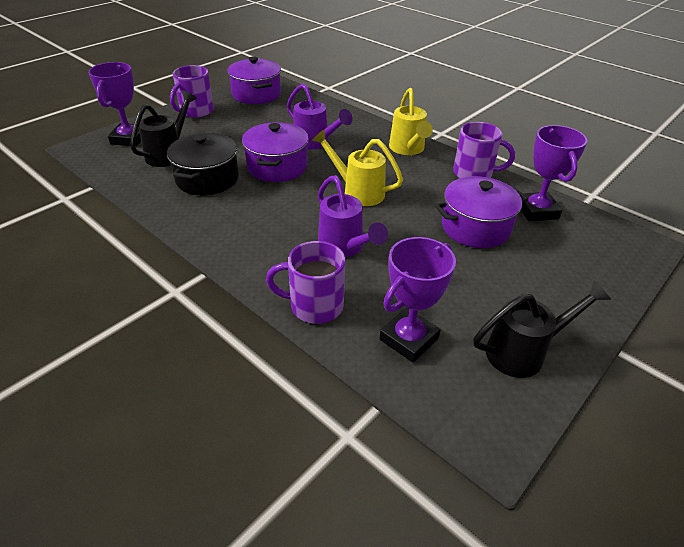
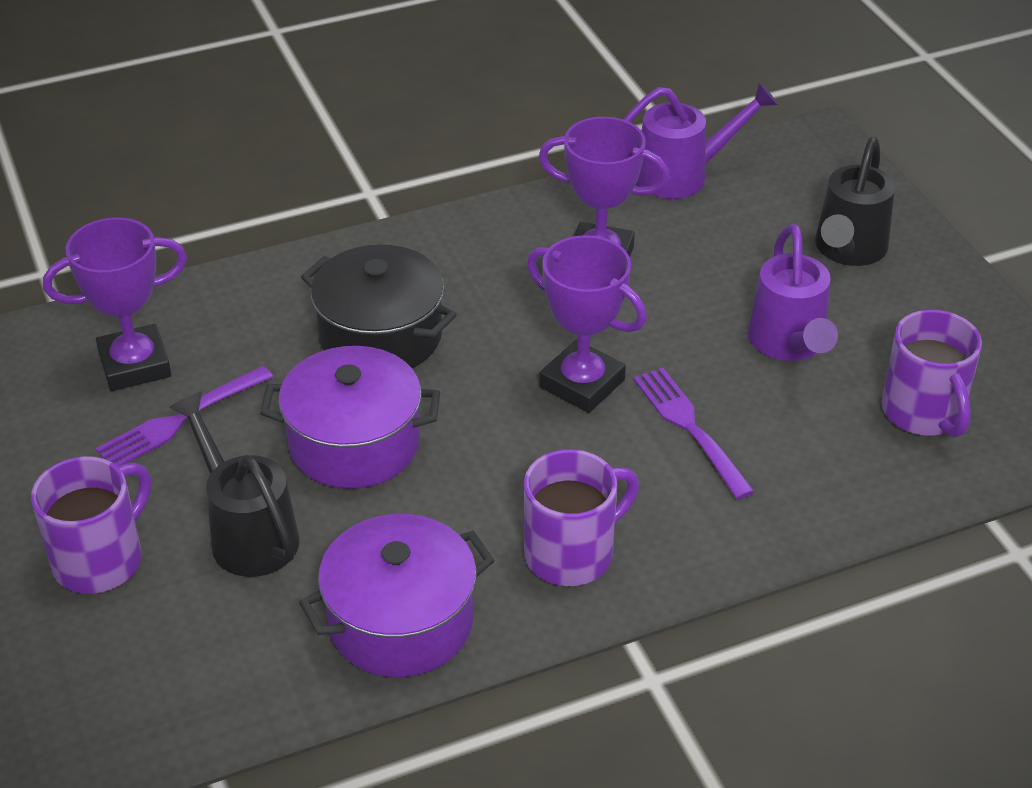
purple fork: none = 0 -> [95,366,273,466] [633,368,755,499] = 2
purple pot: [227,57,281,104] [242,122,309,182] [435,176,528,248] = 3 -> [260,346,440,489] [299,514,494,677] = 2
yellow watering can: [311,129,403,206] [389,88,433,155] = 2 -> none = 0

